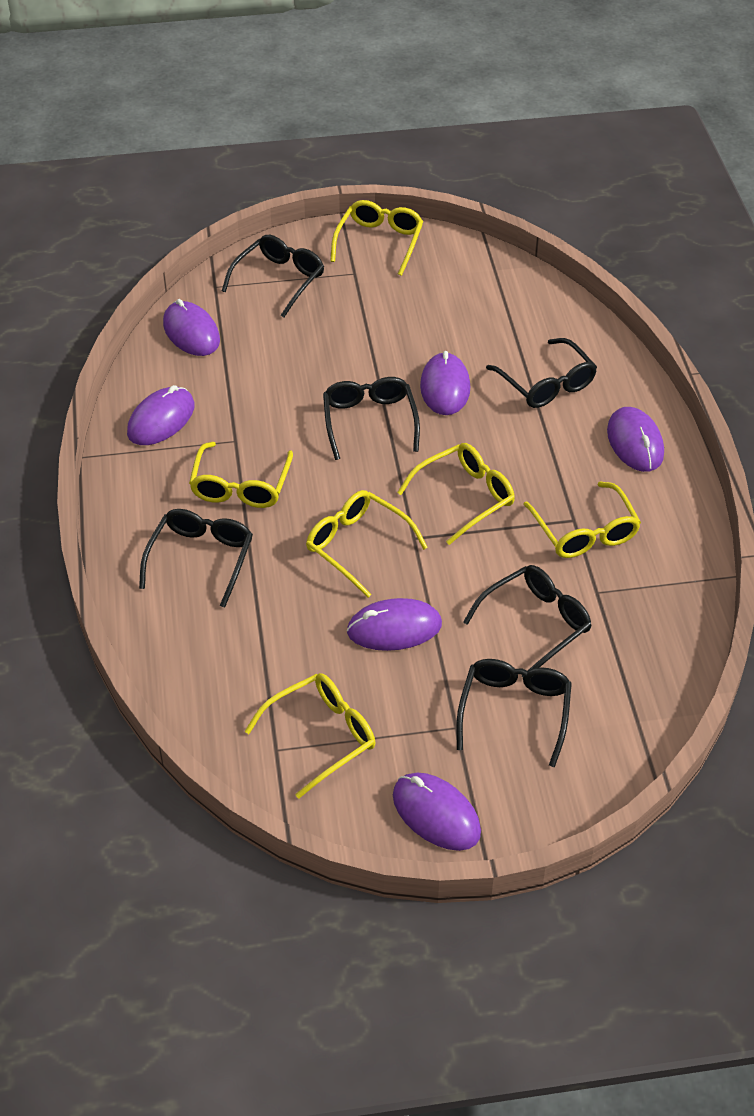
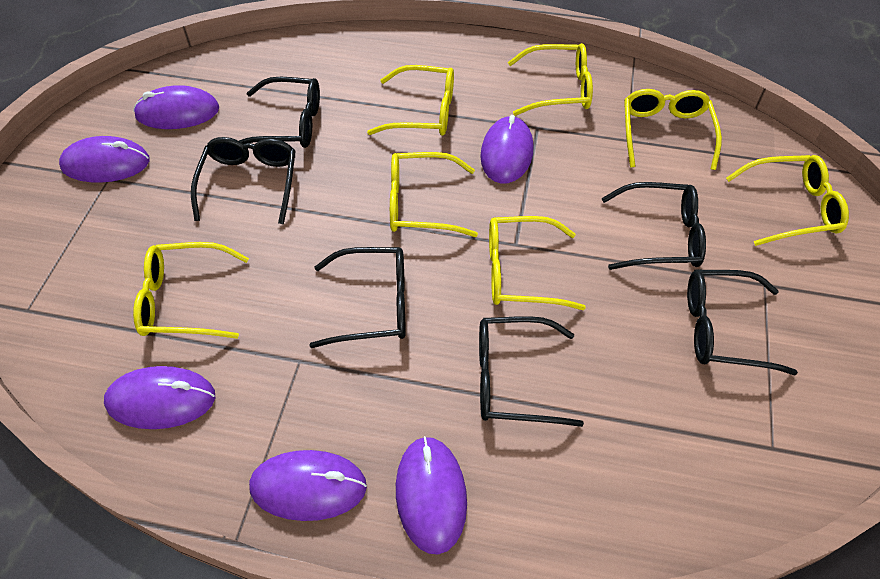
yellow glasses: [189,442,293,508] [244,673,375,799] [306,490,428,598] [330,200,423,276] [397,443,515,545] [523,481,641,558] = 6 -> [133,242,249,339] [367,65,454,136] [390,152,478,237] [489,216,586,310] [508,43,593,116] [624,89,722,170] [726,155,849,246] = 7

